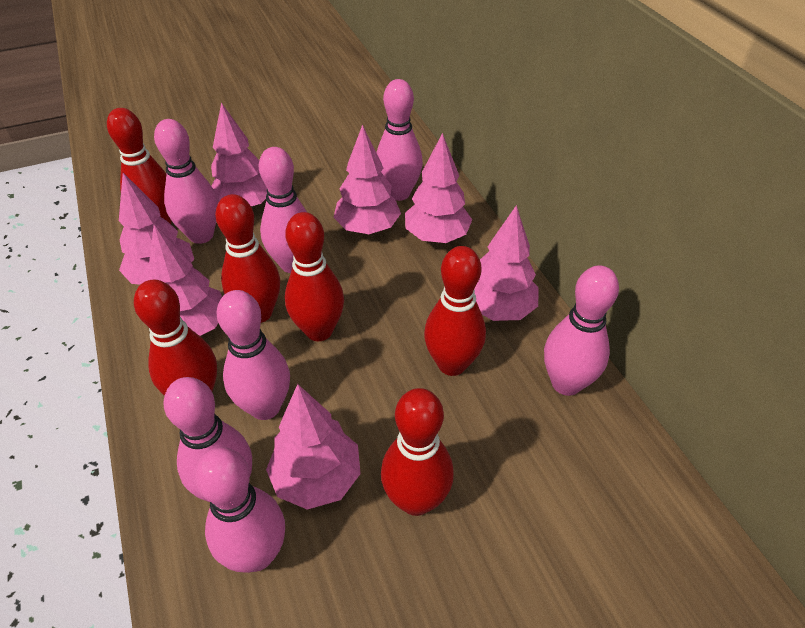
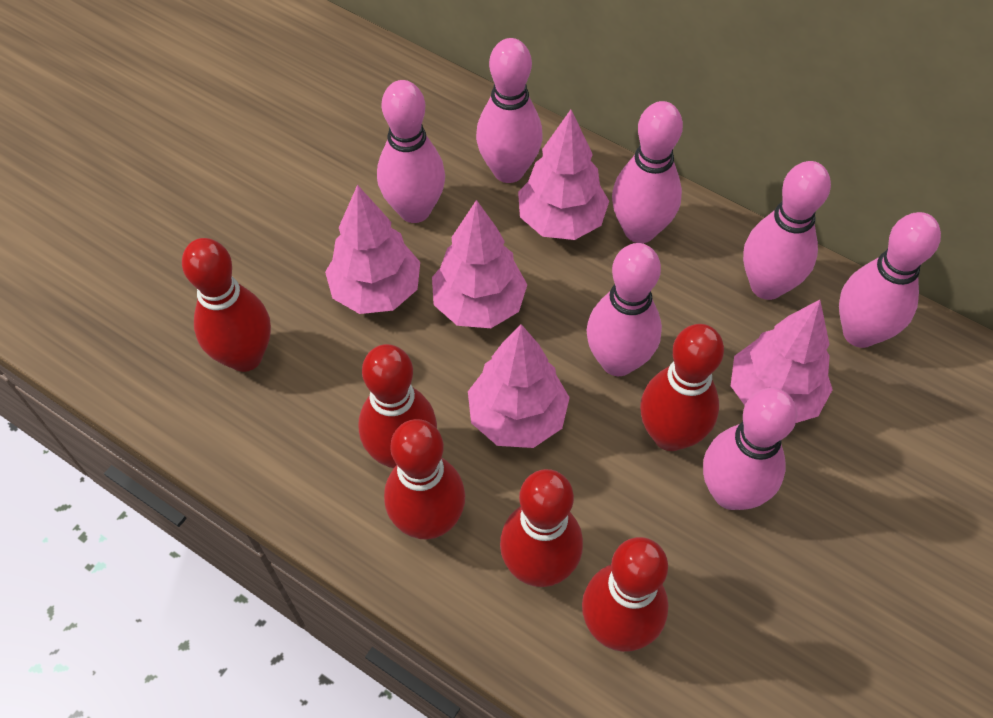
pink tree: [119,173,194,285] [148,224,222,336] [211,103,267,207] [266,384,361,510] [333,125,401,234] [405,133,472,243] [474,205,538,321] = 7 -> [325,185,420,314] [432,200,527,328] [468,324,570,448] [518,110,609,240] [731,300,833,423] = 5

